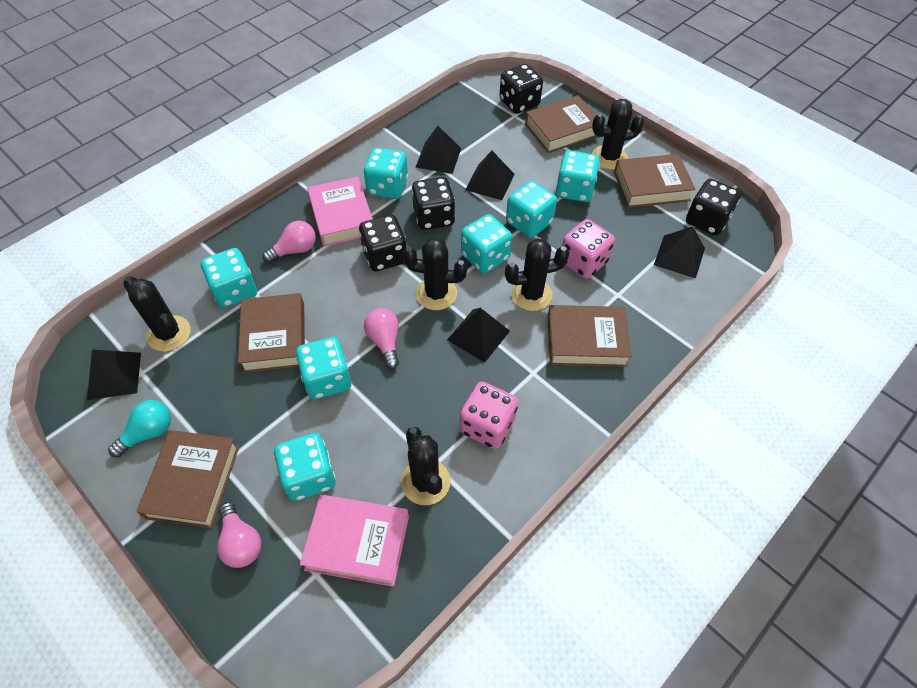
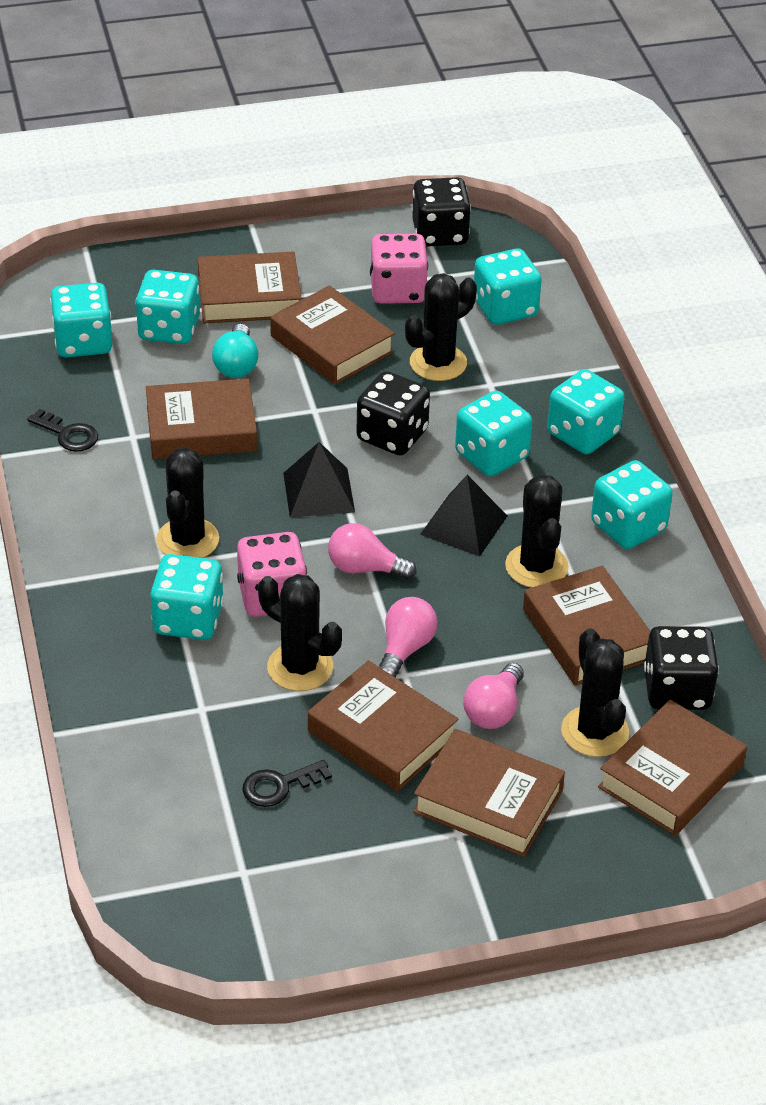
black dice: [359,215,406,271] [412,177,455,230] [499,64,543,114] [686,179,741,236] = 4 -> [356,371,430,455] [412,177,471,247] [644,626,719,710] = 3
black key: none = 0 -> [27,409,98,452] [242,760,332,807] = 2
black pyramid: [87,350,141,400] [415,126,461,174] [447,308,510,363] [465,151,515,200] [654,226,705,278] = 5 -> [283,442,355,517] [420,475,507,557] = 2
brown book: [137,430,239,528] [238,293,305,373] [525,95,597,153] [547,305,632,367] [614,154,695,208] = 5 -> [146,379,257,459] [198,251,302,323] [270,285,395,385] [308,660,459,792] [413,729,565,857] [523,566,650,686] [598,700,747,836] = 7
pink book: [300,494,409,587] [307,176,373,247] = 2 -> none = 0

